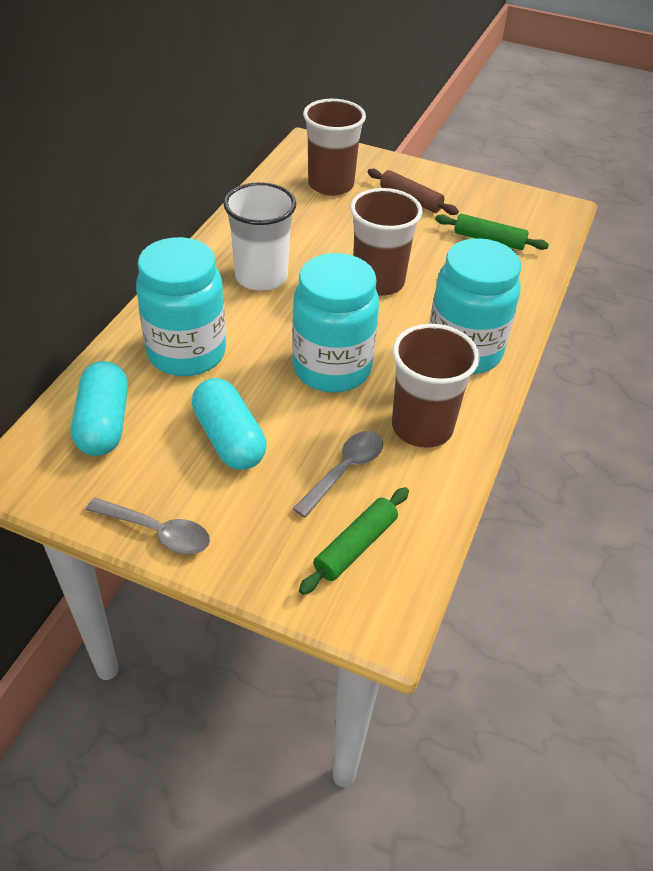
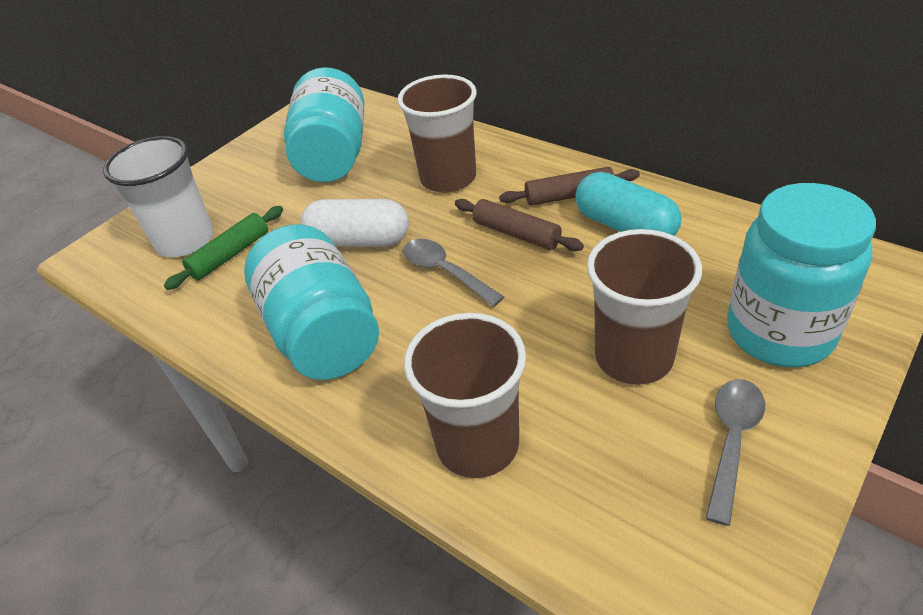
brown rolling pin: [368,169,459,215] = 1 -> [455,199,584,251] [499,167,640,206] = 2
green rolling pin: [299,487,409,595] [435,214,549,250] = 2 -> [164,206,283,290] = 1
turquoise capsule: [71,361,128,456] [192,378,267,470] = 2 -> [575,172,681,236] = 1
white capsule: none = 0 -> [300,199,409,247] = 1

